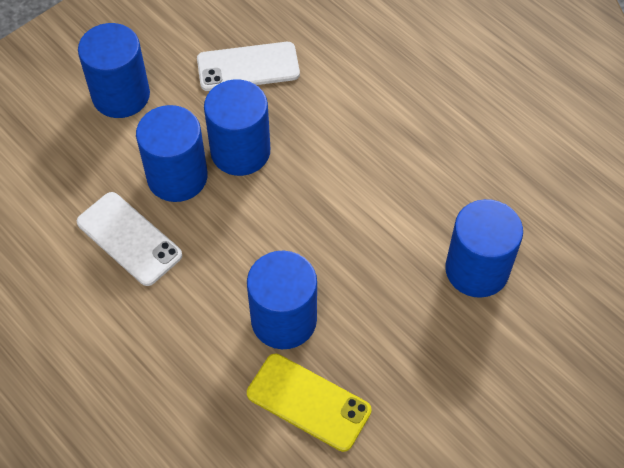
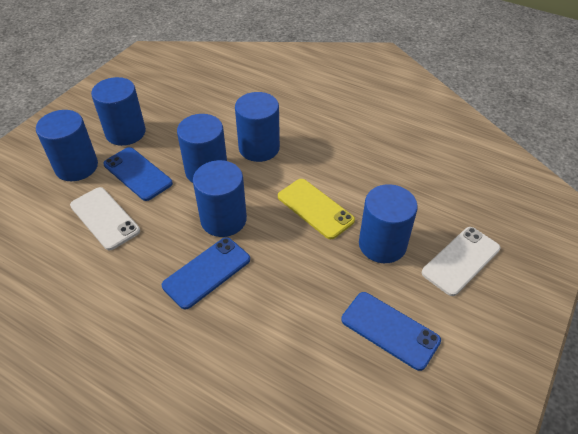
blue cylinder: [78,23,150,118] [136,105,208,202] [204,79,270,176] [247,251,317,349] [445,199,523,298] = 5 -> [36,110,98,181] [91,77,146,146] [177,114,227,183] [193,160,247,237] [235,92,280,162] [359,184,418,263] = 6
blue phone: none = 0 -> [103,147,173,201] [162,237,250,310] [341,292,441,371] = 3

